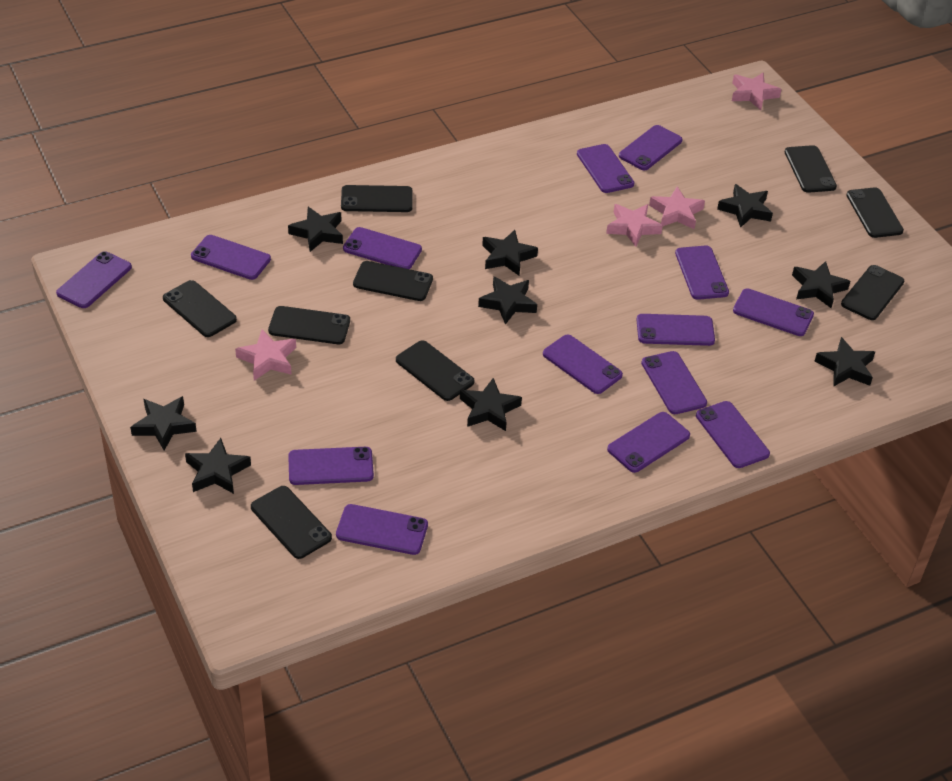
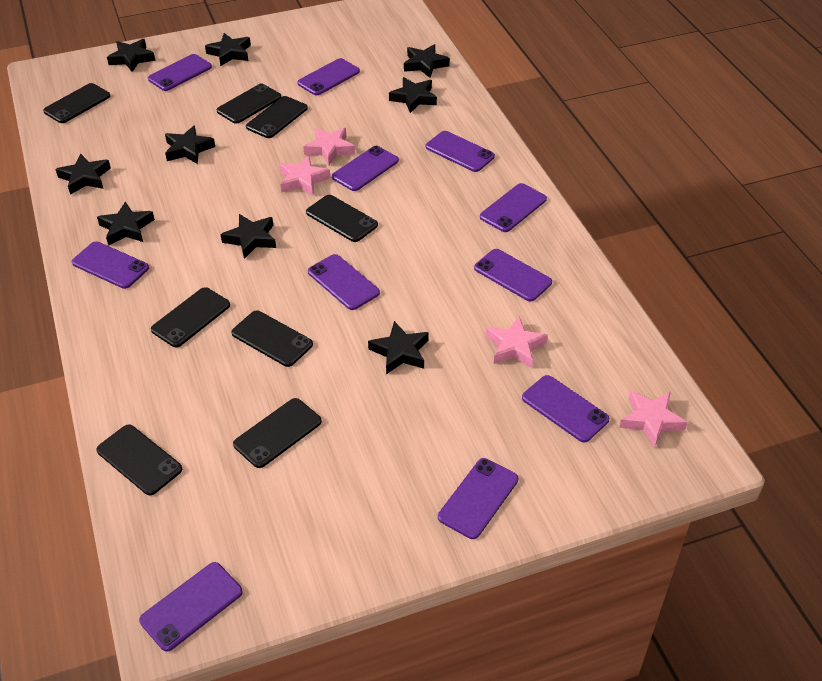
black phone: [163,280,237,337] [251,486,332,559] [268,306,350,344] [341,185,413,212] [353,261,433,301] [396,340,475,401] [785,145,837,193] [841,265,904,320] [846,187,904,238] = 9 -> [43,83,110,123] [96,424,182,495] [151,287,230,347] [217,83,281,124] [232,310,313,367] [233,398,322,468] [246,96,308,138] [306,195,378,242] = 8
purple phone: [56,251,132,308] [191,235,271,280] [288,447,374,485] [336,504,428,555] [343,227,422,269] [543,334,623,394] [577,144,635,193] [607,412,690,473] [619,125,683,170] [637,314,715,346] [641,351,707,414] [675,245,729,300] [696,401,770,468] [733,288,814,336] = 14 -> [72,241,149,289] [139,562,243,652] [148,54,212,91] [297,58,360,95] [308,254,380,310] [332,146,399,191] [426,131,495,172] [438,458,518,539] [474,249,552,301] [480,183,547,232] [522,375,609,442] = 11

